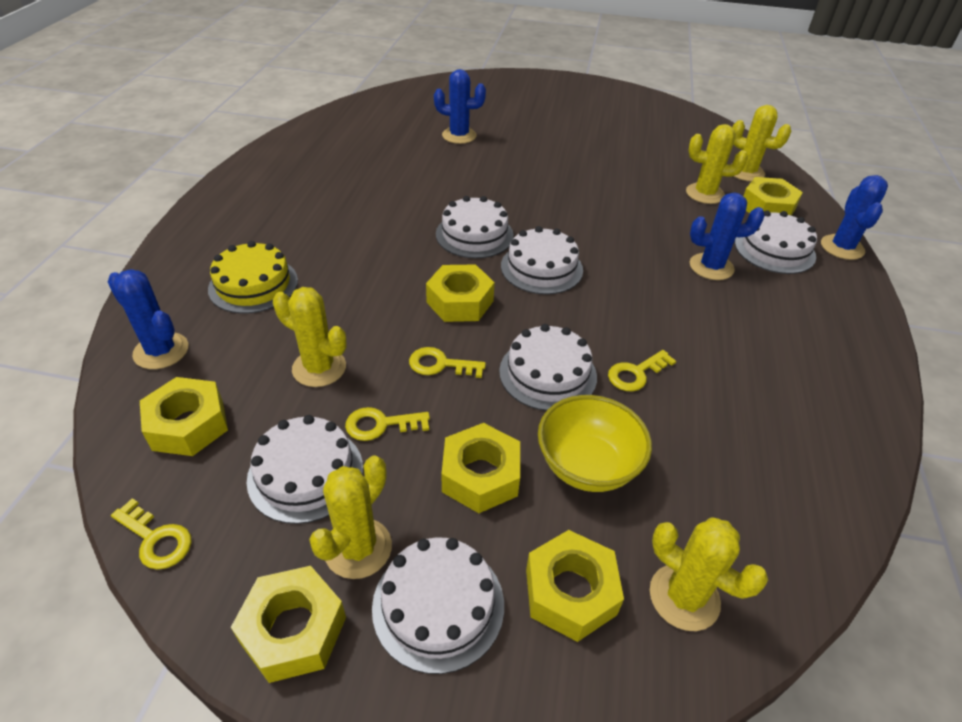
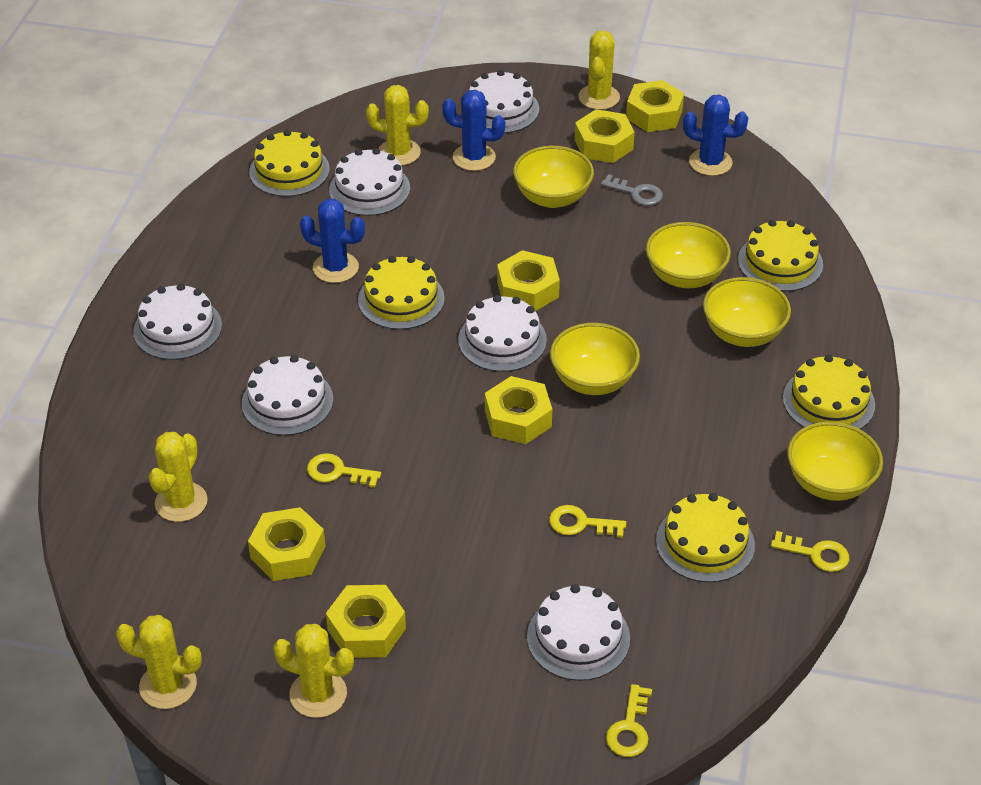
blue cactus: [108,269,188,369] [434,69,486,144] [690,193,765,280] [821,175,888,260] = 4 -> [300,199,365,283] [442,90,505,171] [683,95,748,176] = 3
grey key: none = 0 -> [601,174,663,206] = 1
yellow bowl: [538,395,652,492] = 1 -> [513,146,594,208] [550,323,640,395] [646,222,731,288] [703,277,791,347] [787,422,883,501] = 5
yellow cake: [208,241,298,314] = 1 -> [249,130,330,197] [358,256,445,330] [656,493,755,582] [738,220,823,291] [783,355,875,429] = 5

